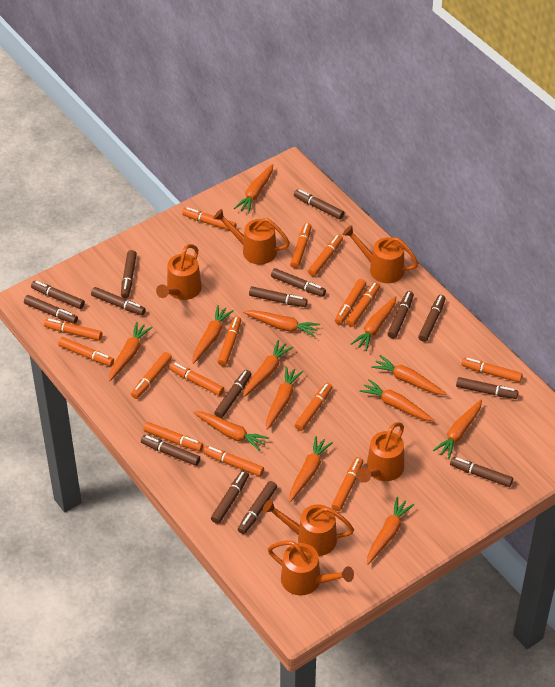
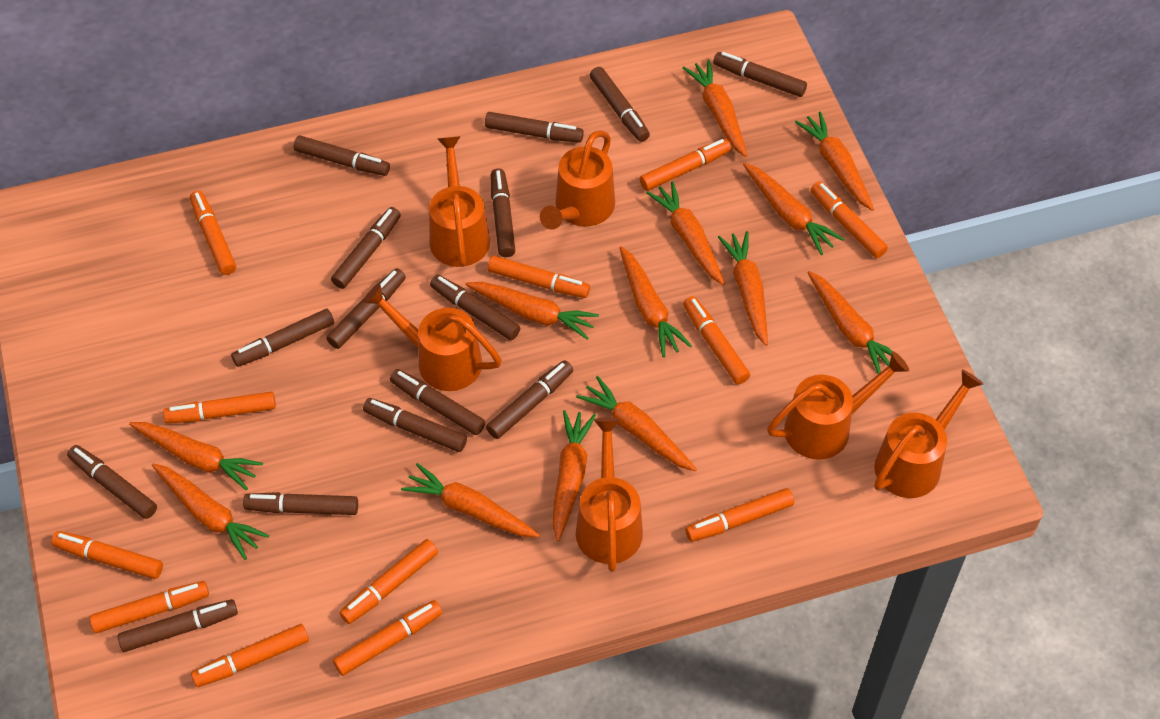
orange marker: [44,319,102,341] [58,337,114,366] [131,352,172,399] [143,422,203,451] [169,362,224,396] [182,207,237,231] [204,446,264,477] [217,316,241,366] [290,223,312,269] [295,383,332,431] [308,234,343,277] [331,457,363,511] [335,279,366,325] [346,282,380,327] [461,358,523,383] = 15 -> [51,531,163,579] [89,581,209,633] [163,392,276,424] [190,191,236,275] [191,624,309,687] [333,600,442,676] [339,539,438,624] [488,256,590,298] [640,139,731,191] [683,296,750,384] [685,488,794,542] [811,182,888,258] = 12

